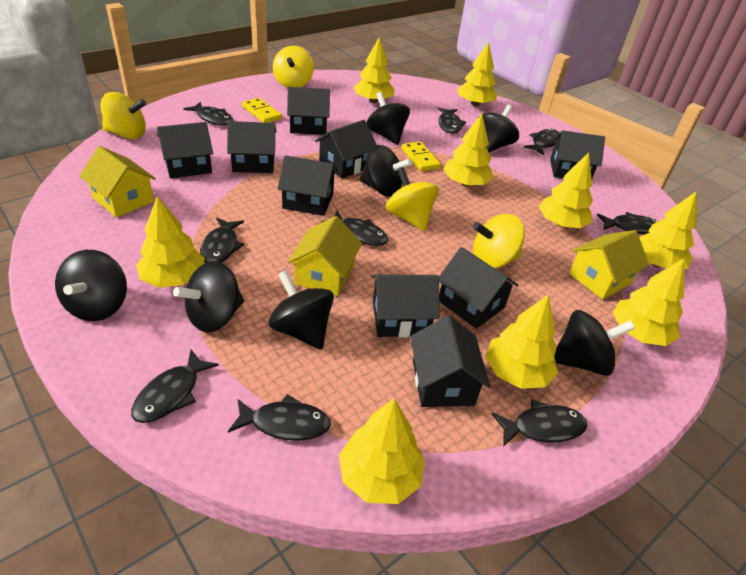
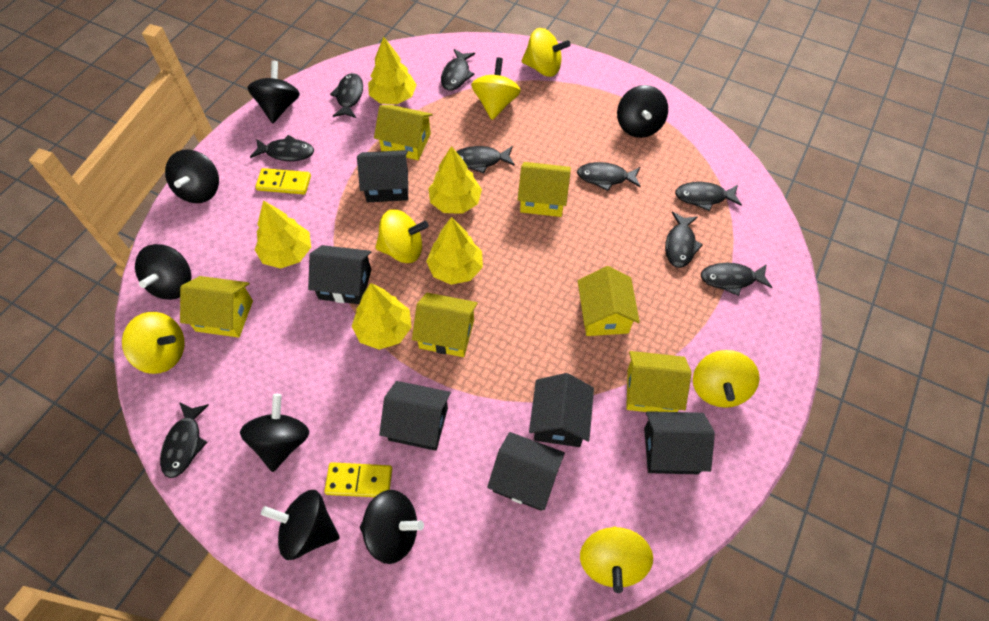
black house: [157,122,213,178] [227,121,277,173] [278,155,338,216] [287,87,330,135] [315,120,377,179] [371,275,440,338] [410,315,491,407] [439,247,518,329] [550,130,605,179] = 9 -> [308,245,371,304] [357,150,408,202] [379,381,451,451] [487,432,565,511] [529,373,594,447] [644,411,715,474] = 6
yellow house: [80,146,156,218] [288,216,362,296] [569,230,649,299] = 3 -> [180,276,253,337] [374,105,433,160] [412,293,478,357] [518,162,571,217] [578,266,640,336] [626,351,692,412] = 6
yellow spinning top: [101,92,146,139] [273,46,314,88] [386,167,438,231] [473,214,525,269] = 4 -> [122,312,185,374] [375,209,429,263] [471,57,521,120] [522,28,570,77] [580,526,653,593] [693,350,760,408] = 6
yellow tree: [136,196,205,288] [339,398,425,504] [353,37,395,103] [443,113,493,187] [458,42,498,106] [485,294,558,389] [539,152,593,228] [613,258,684,346] [639,191,697,269] = 9 -> [254,200,311,269] [352,283,412,350] [368,36,417,104] [426,217,483,285] [428,146,482,214] = 5

